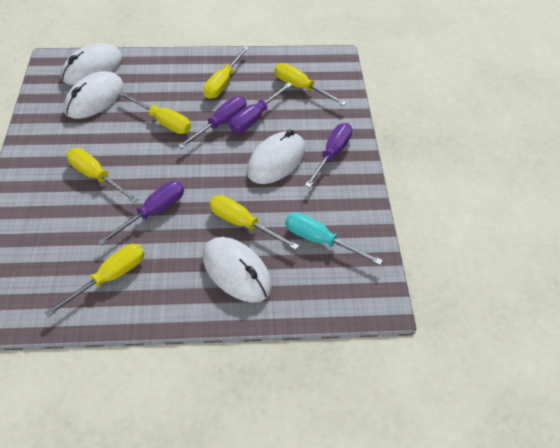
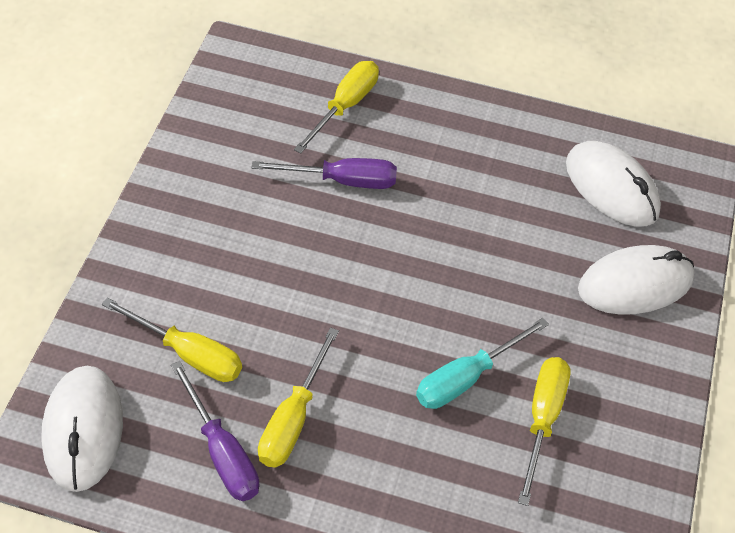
purple screwdriver: [98,181,184,245] [178,96,246,149] [230,83,292,133] [305,123,352,188] = 4 -> [171,361,259,501] [251,158,397,189] = 2
white mouse: [61,43,122,85] [64,71,124,119] [203,237,272,303] [247,130,305,184] = 4 -> [41,366,123,492] [566,141,661,226] [578,245,694,315] = 3
yellow screwdriver: [44,244,144,317] [67,148,138,203] [118,92,191,134] [203,46,249,99] [209,195,299,250] [275,63,347,106] = 6 -> [102,297,242,382] [258,327,339,468] [294,61,379,154] [518,357,570,506] = 4

